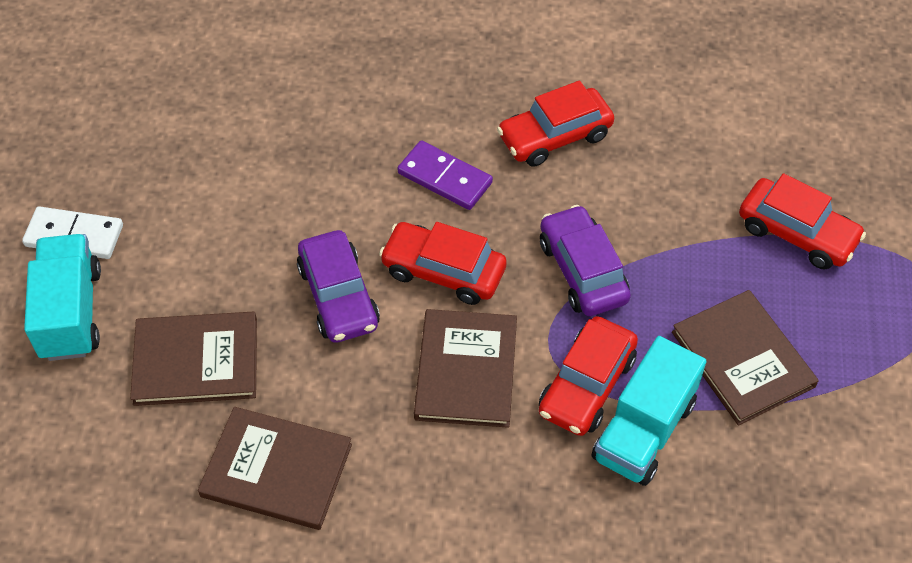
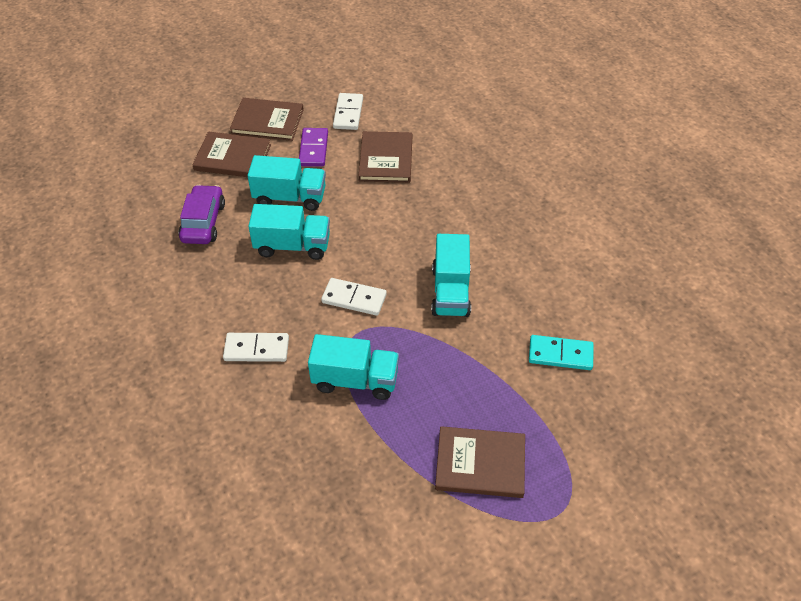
purple car: [297,230,380,343] [540,205,631,316] = 2 -> [178,185,225,244] = 1
red car: [379,222,507,305] [497,80,614,167] [539,316,638,436] [739,173,866,269] = 4 -> none = 0
turquoise domino: none = 0 -> [529,335,594,370] = 1
turquoise truck: [24,234,101,361] [592,336,706,486] = 2 -> [247,155,326,211] [248,204,330,260] [308,334,399,400] [431,234,471,317] = 4
white domino: [22,206,123,259] = 1 -> [223,333,289,362] [321,278,387,316] [333,93,363,130] = 3

